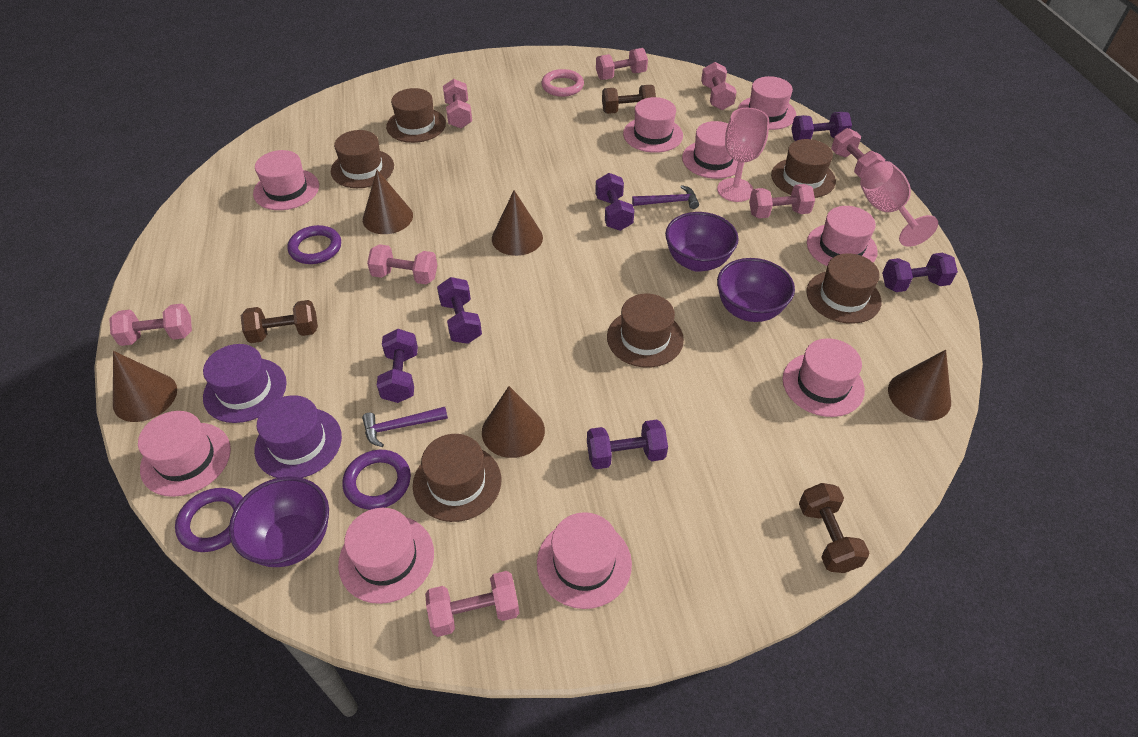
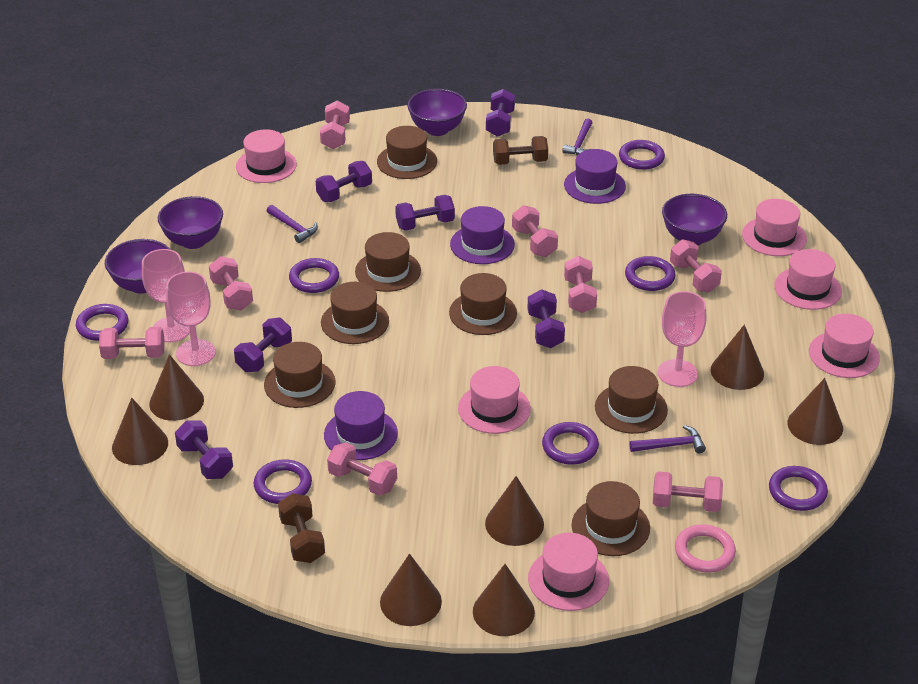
brown cone: [113,351,177,422] [363,170,413,234] [482,386,545,458] [492,190,543,256] [888,350,951,421] = 5 -> [112,397,168,465] [149,354,204,421] [380,554,442,626] [473,564,535,636] [485,476,544,546] [711,325,764,390] [787,378,843,445] = 7
brown dumbbell: [241,300,318,343] [602,85,656,114] [799,483,870,573] = 3 -> [278,493,325,563] [493,136,548,165] = 2
brown hat: [331,130,394,188] [386,88,446,143] [413,434,501,522] [607,294,684,368] [771,139,836,198] [806,253,881,324] = 6 -> [264,342,335,408] [321,282,389,344] [355,232,421,292] [377,126,437,179] [449,273,517,335] [572,481,650,556] [595,366,668,434] = 7
pink goblet: [717,108,769,202] [860,161,938,247] = 2 -> [142,249,190,342] [166,272,216,366] [658,291,706,387] = 3
pink hat: [138,411,231,497] [253,150,319,210] [338,508,434,604] [537,512,632,609] [623,97,683,153] [682,121,744,179] [738,76,796,130] [783,338,865,417] [807,206,878,266] = 9 -> [236,129,297,183] [458,366,531,434] [528,533,609,611] [742,199,807,256] [774,249,842,310] [809,314,880,378] = 6
purple bowl: [229,476,329,567] [665,212,739,272] [717,258,795,322] = 3 -> [105,239,169,294] [158,196,223,249] [407,89,467,136] [662,194,727,246] = 4
purple hammer: [362,407,448,447] [632,185,699,209] = 2 -> [267,205,318,243] [563,118,592,155] [629,425,706,453] = 3
purple hat: [203,344,287,423] [254,395,342,478] = 2 -> [324,391,398,460] [450,206,515,264] [564,149,626,204] = 3
purple ring: [175,488,243,552] [287,225,341,264] [342,450,411,510] = 3 -> [76,304,128,341] [254,459,312,504] [289,258,339,293] [542,422,599,465] [619,140,665,170] [625,256,675,291] [769,466,828,511] = 7

